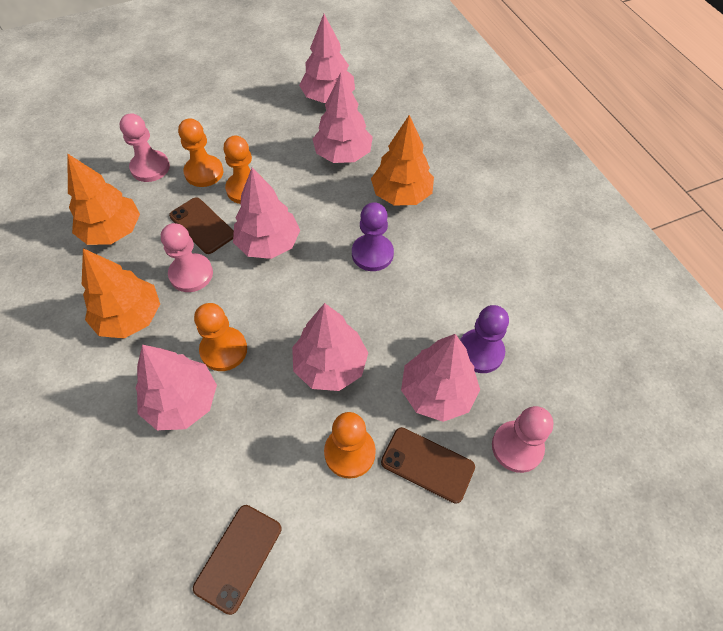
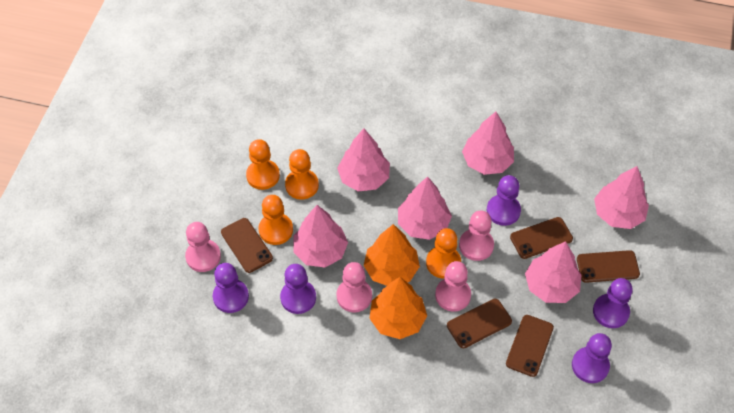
brown phone: [169,197,234,254] [193,505,282,615] [381,427,475,504] = 3 -> [221,218,273,273] [447,299,512,348] [506,315,554,377] [510,217,573,259] [577,250,640,283] = 5
orange tree: [68,154,140,245] [82,248,160,339] [371,115,434,206] = 3 -> [364,224,420,286] [369,277,427,339] = 2
pink pawn: [120,113,170,182] [161,223,213,292] [492,406,553,473] = 3 -> [185,222,221,272] [337,262,372,312] [435,261,471,312] [459,211,494,261] = 4
purple pawn: [352,202,394,271] [460,305,509,373] = 2 -> [213,263,249,313] [280,264,316,314] [487,175,521,226] [572,333,612,383] [593,278,633,328] = 5

